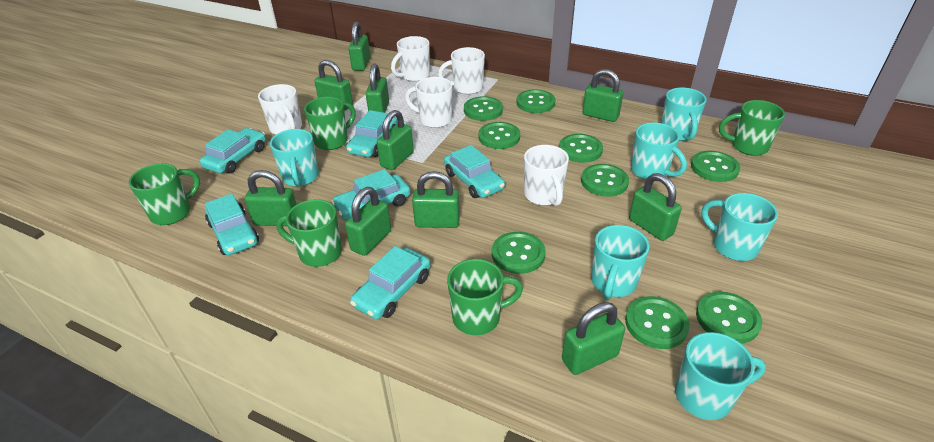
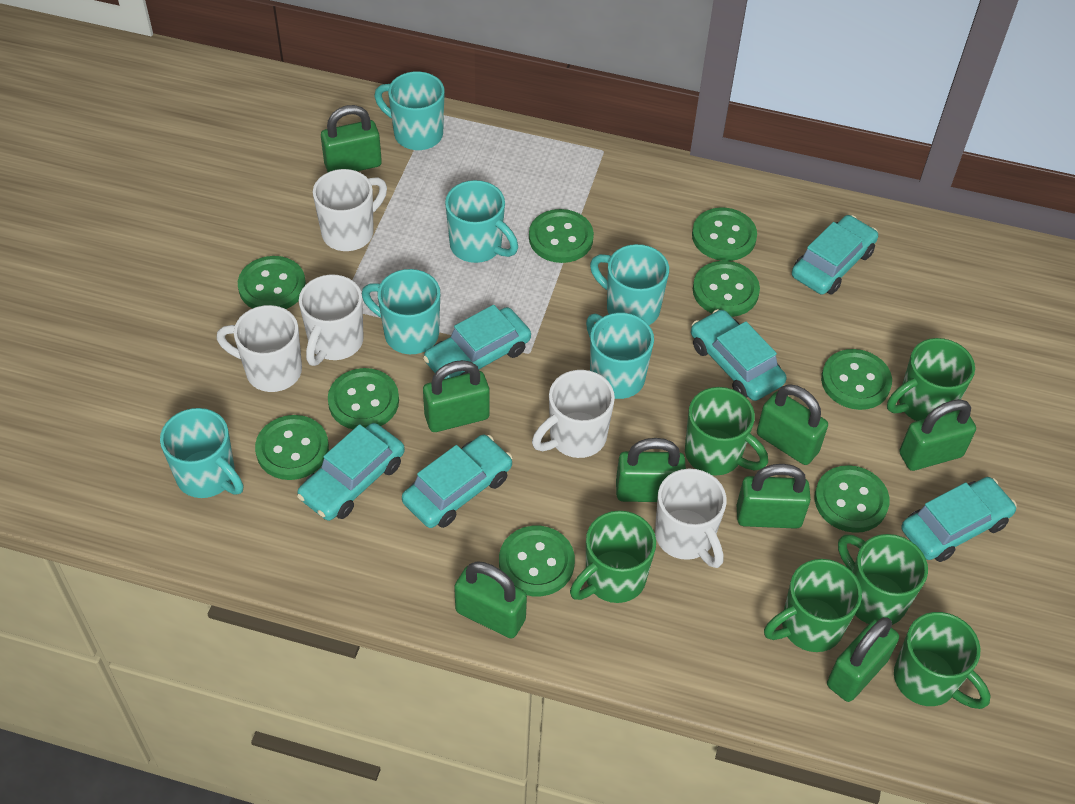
green mug: [129,163,200,225] [276,199,342,267] [304,97,356,150] [447,259,523,335] [719,100,785,156] = 5 -> [570,511,656,603] [685,387,768,475] [764,559,862,652] [838,534,928,625] [887,338,975,421] [894,612,990,709] = 6
green padlock: [245,170,297,226] [314,60,353,110] [345,187,391,256] [348,22,370,71] [366,64,389,113] [377,110,414,170] [412,171,460,228] [562,302,625,375] [582,69,623,122] [629,173,682,241] = 10 -> [321,105,382,172] [423,360,490,432] [454,561,527,639] [616,438,686,502] [737,464,811,529] [757,385,828,465] [827,617,899,702] [899,399,976,471] = 8

